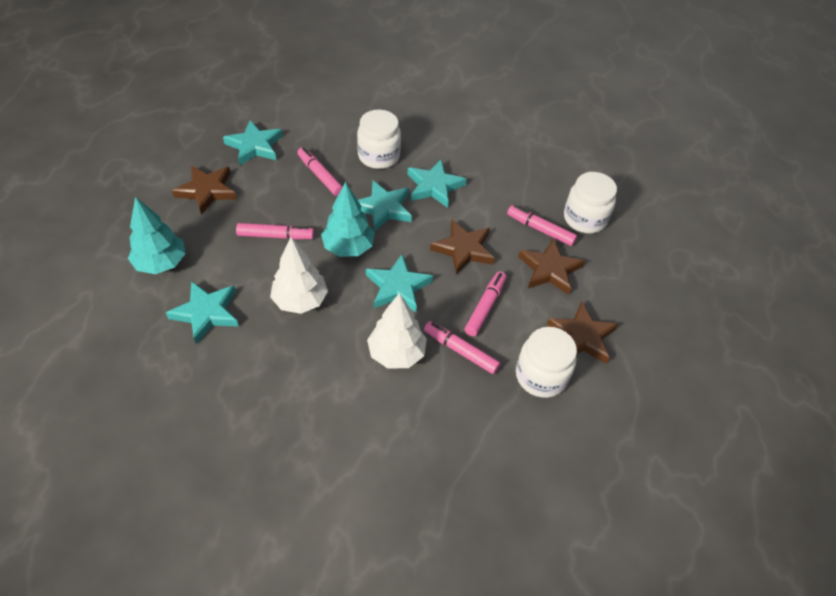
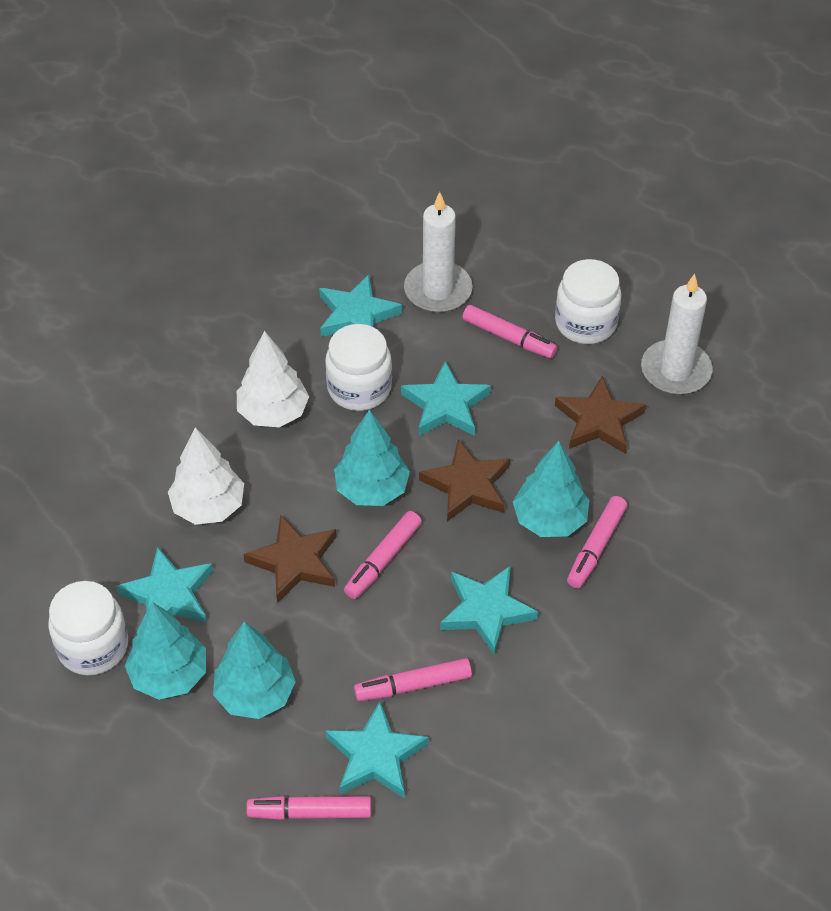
brown star: [172,166,237,215] [430,220,495,275] [518,238,585,295] [547,301,619,364] = 4 -> [243,514,336,603] [419,439,510,522] [555,376,646,454] = 3
turquoise tree: [128,197,186,274] [321,182,375,257] = 2 -> [125,602,206,700] [213,622,296,719] [334,410,410,506] [513,441,589,537] = 4
white candle: none = 0 -> [404,192,473,313] [641,274,713,395] = 2

